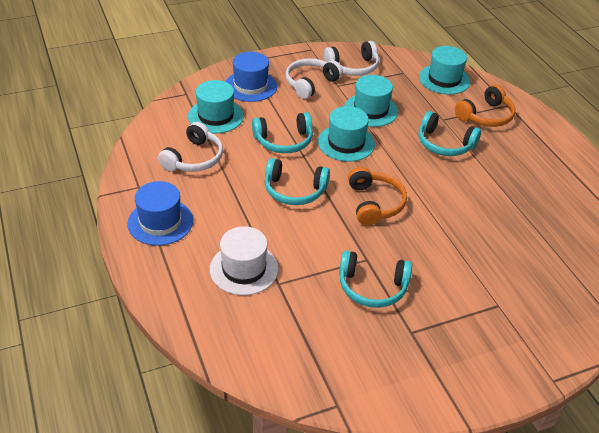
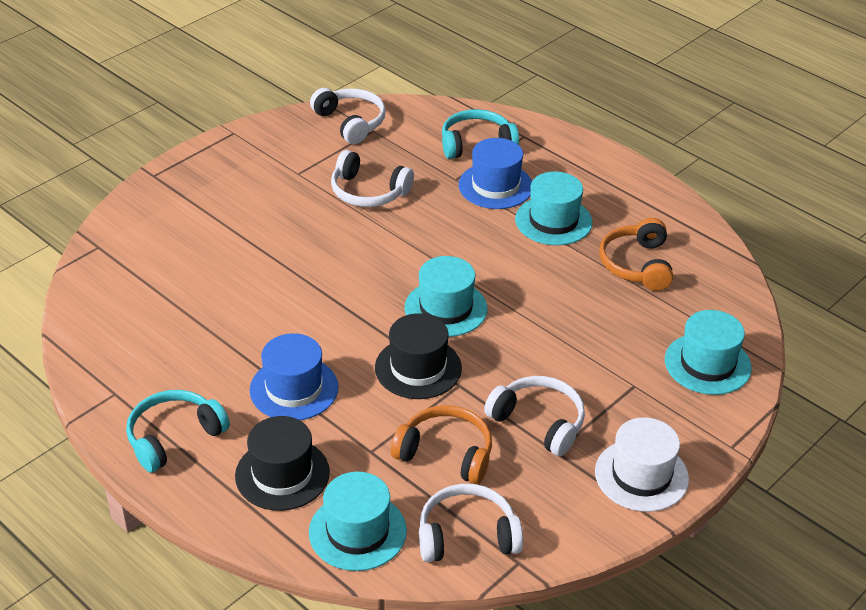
black hat: none = 0 -> [235,416,330,511] [375,313,462,399] = 2
turquoise headphones: [252,112,313,153] [265,158,330,205] [339,250,412,308] [419,111,481,156] = 4 -> [126,390,230,473] [442,109,519,159] = 2
white headphones: [158,122,223,172] [285,58,343,99] [324,41,379,76] = 3 -> [310,88,386,144] [331,150,414,207] [419,484,523,562] [484,376,585,456] = 4

